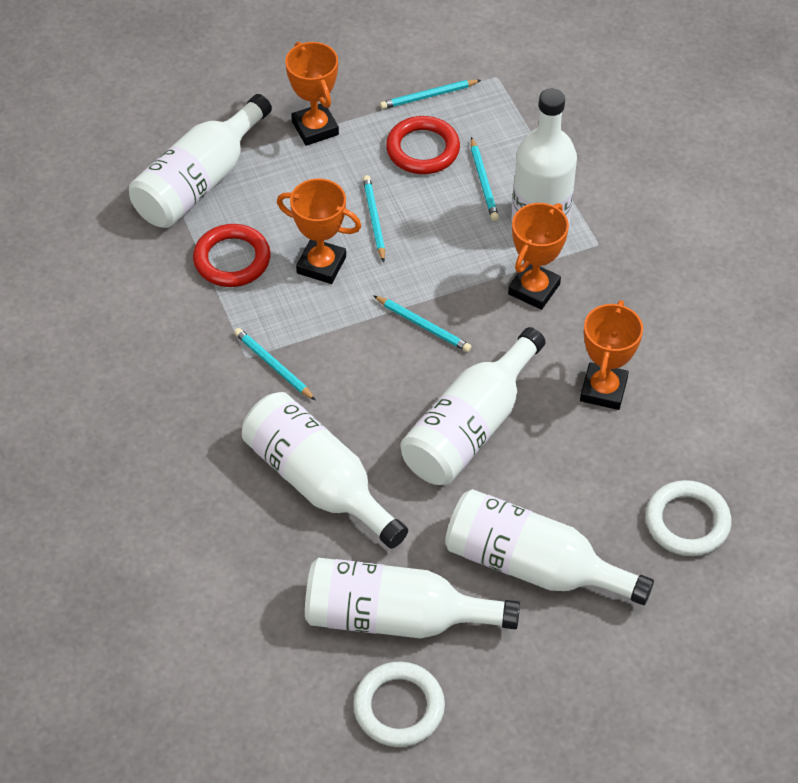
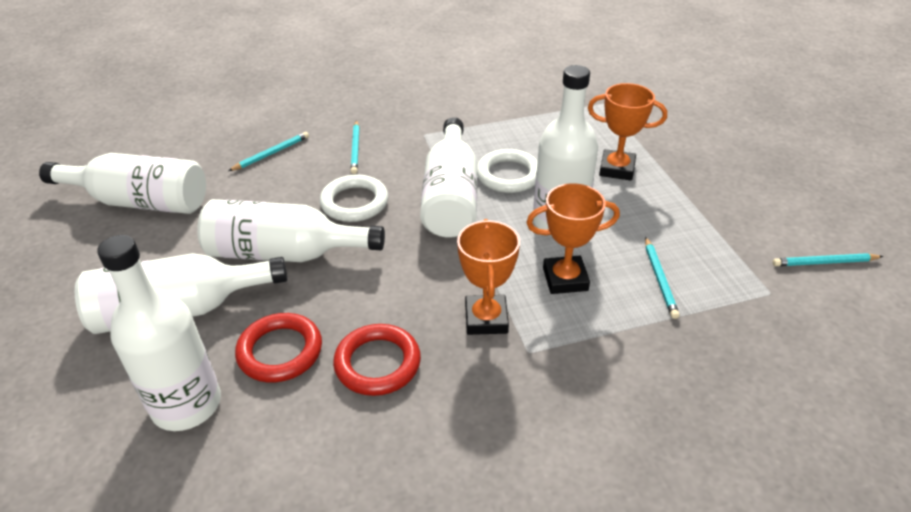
orange trophy: [277,179,361,284] [285,42,339,146] [508,203,569,310] [580,300,643,410] = 4 -> [457,219,520,335] [526,183,620,294] [588,83,667,181] = 3
turquoise pencil: [234,328,316,400] [363,175,385,262] [373,295,472,352] [380,80,481,109] [471,137,499,221] = 5 -> [228,132,309,171] [351,121,359,174] [645,237,680,319] [773,253,883,266] = 4

